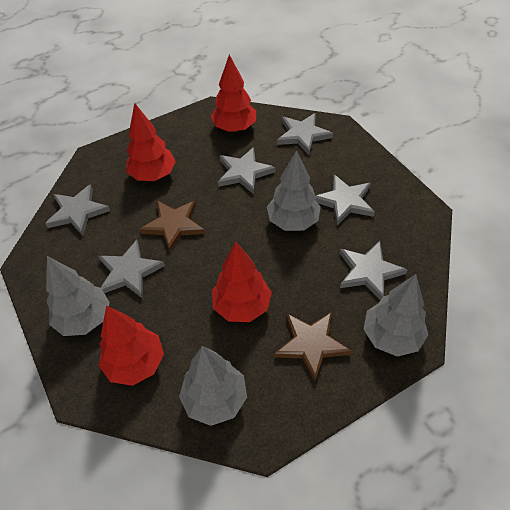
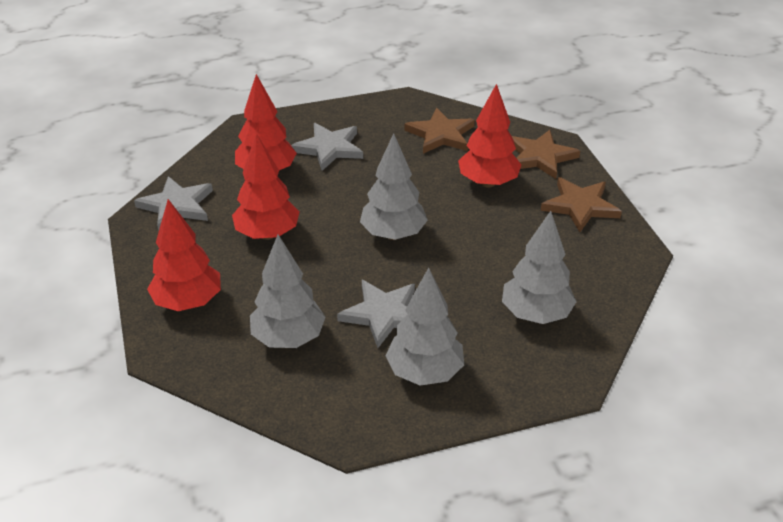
brown star: [140,201,205,252] [274,312,352,382] = 2 -> [404,108,475,154] [512,130,580,179] [541,177,622,232] = 3
grey star: [45,184,110,236] [98,240,165,299] [218,147,275,194] [277,113,333,155] [315,175,375,225] [340,241,408,300] = 6 -> [134,176,213,231] [291,123,363,171] [337,280,415,348] = 3

